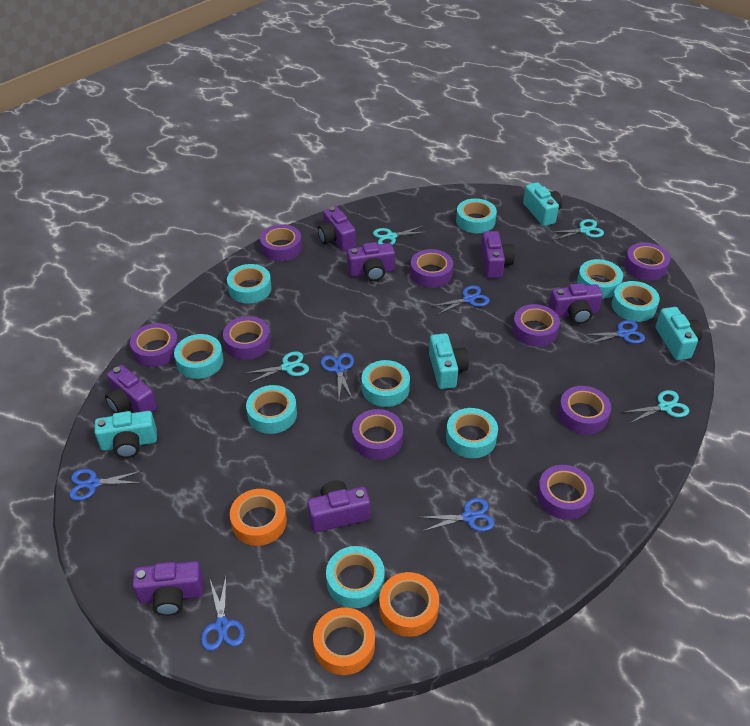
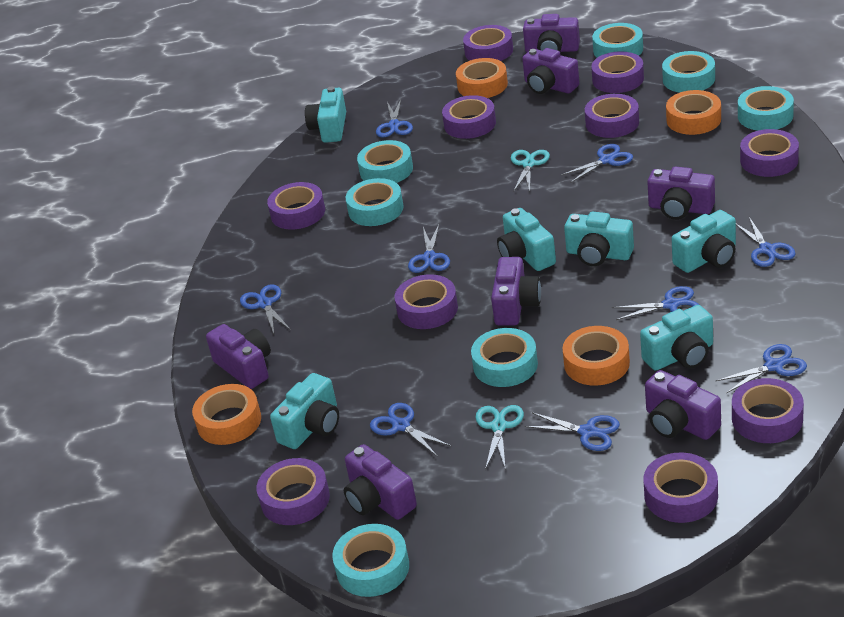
blue scissors: [69,469,142,501] [201,577,245,651] [321,353,354,400] [419,498,494,532] [433,285,490,315] [582,320,645,345] = 6 -> [240,284,291,334] [370,403,451,456] [376,99,413,138] [408,225,450,273] [525,412,620,451] [561,144,633,183] [612,286,699,320] [716,344,807,393] [736,217,796,267] = 9
orange tape: [230,489,287,546] [313,607,375,675] [379,572,439,637] = 3 -> [192,384,261,445] [456,58,508,98] [562,326,630,386] [666,90,721,135] = 4
purple tape: [130,323,179,367] [223,316,271,360] [260,224,302,261] [352,409,403,460] [410,249,453,288] [512,304,560,347] [537,465,594,520] [558,386,611,434] [624,242,670,281] = 9 -> [257,458,330,525] [267,182,325,230] [394,274,458,329] [442,95,496,139] [463,25,513,61] [585,94,639,138] [591,51,644,93] [643,453,718,523] [732,378,804,443] [740,129,799,177] = 10
turquoise camera: [94,411,157,458] [429,333,469,389] [523,182,562,226] [655,307,703,360] = 4 -> [270,373,339,449] [305,86,346,143] [497,208,556,271] [564,211,634,266] [640,305,713,371] [672,210,736,273] = 6
turquoise scissors: [244,351,309,383] [373,226,426,245] [549,219,604,240] [624,390,689,423] = 4 -> [475,405,524,470] [511,150,550,192] = 2
turquoise tape: [174,334,224,379] [227,264,272,303] [246,385,297,434] [326,546,385,608] [362,360,410,407] [446,408,498,458] [456,198,497,233] [577,259,623,298] [612,281,660,322] = 9 -> [332,524,409,597] [346,178,404,226] [357,140,413,183] [471,328,538,387] [592,23,643,58] [662,51,715,93] [738,86,794,131] = 7

